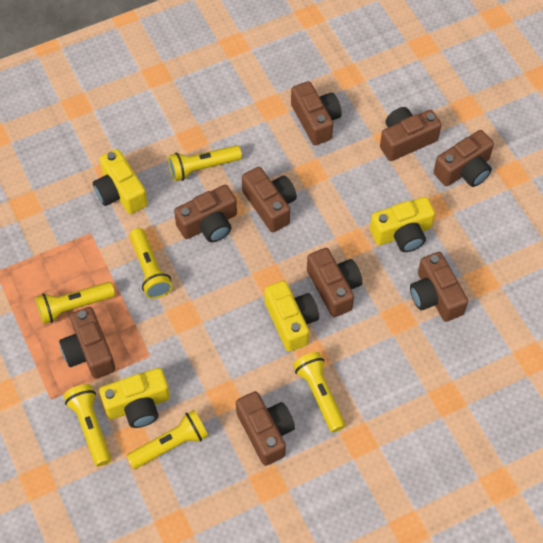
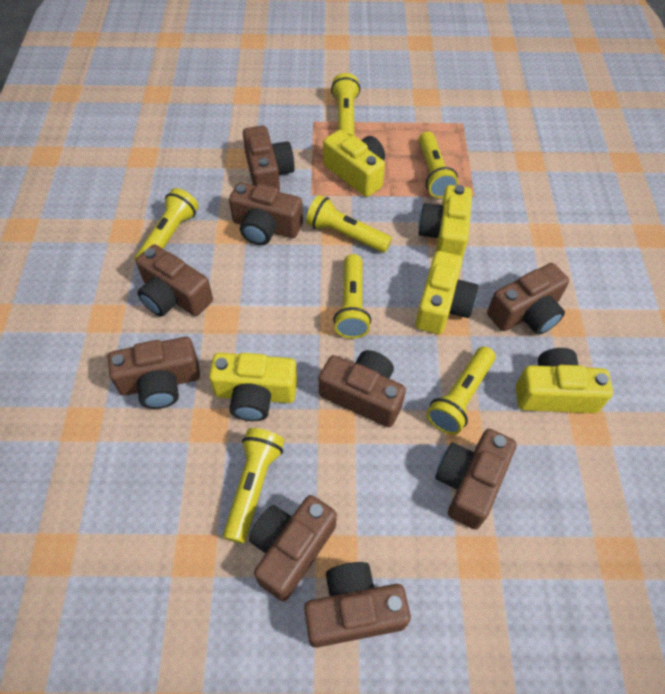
yellow camera: [93,149,148,214] [99,368,170,428] [264,281,319,352] [370,197,435,252] = 4 -> [209,353,297,421] [323,130,385,197] [415,251,478,334] [418,185,472,259] [516,348,613,413] = 5
yellow flashlight: [35,282,115,324] [64,384,111,466] [127,410,208,469] [130,228,172,299] [168,145,242,181] [293,352,345,432] = 6 -> [135,188,199,262] [223,428,285,544] [306,195,392,253] [331,73,360,136] [333,254,371,339] [419,131,459,198] [427,346,496,435] = 7

